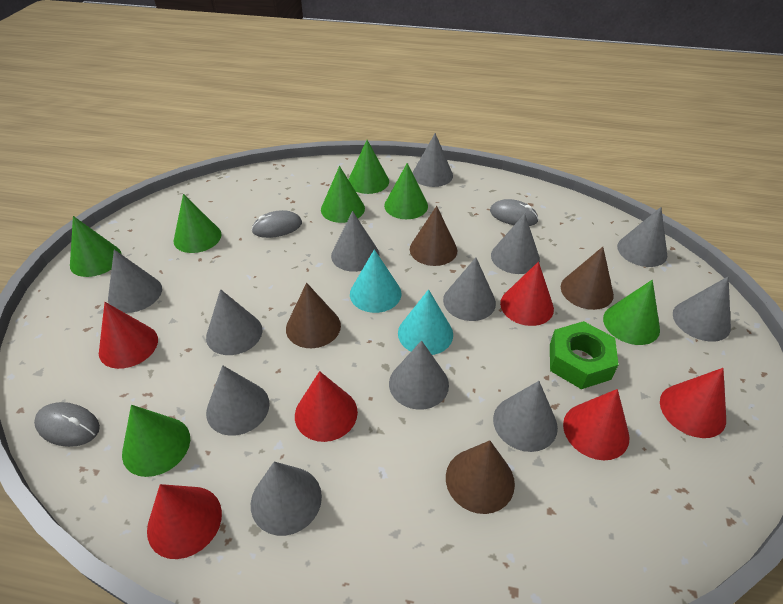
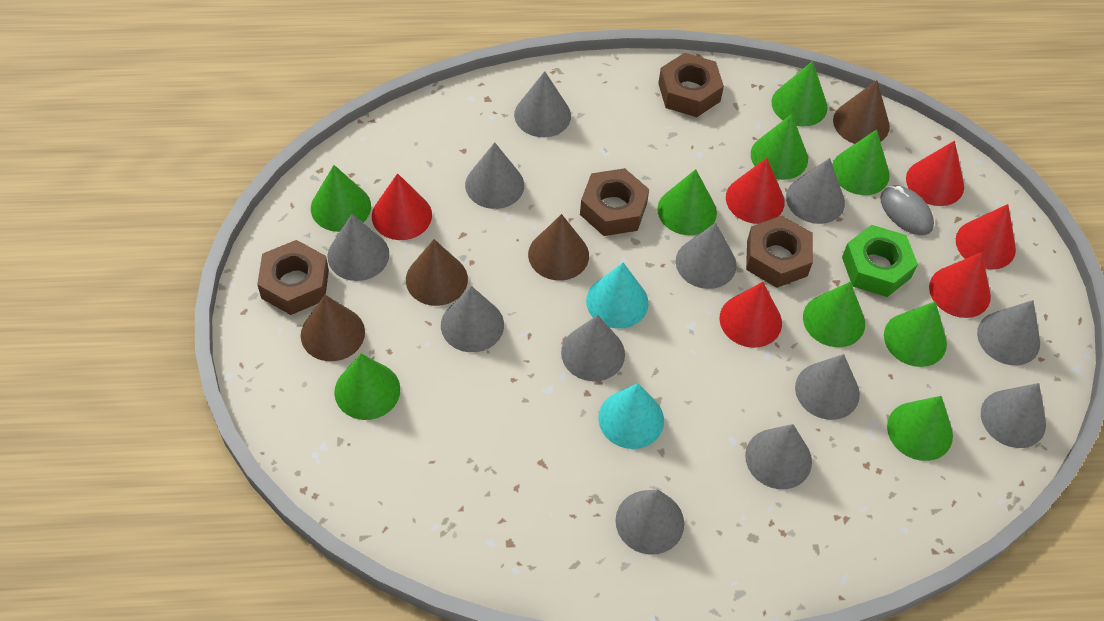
brown nut: none = 0 -> [257,240,329,315] [580,168,649,236] [658,53,724,117] [746,216,813,288] = 4
green cone: [70,216,122,277] [122,405,190,477] [174,194,222,253] [321,166,365,223] [348,140,389,194] [384,163,428,219] [603,280,660,345] = 7 -> [311,165,371,232] [334,354,400,420] [657,169,717,235] [751,114,808,180] [772,61,828,127] [803,282,865,347] [832,130,890,195] [884,301,947,367] [887,396,953,461] = 9
grey mouse: [34,402,100,447] [252,210,302,238] [490,199,539,226] = 3 -> [880,185,934,235] = 1

